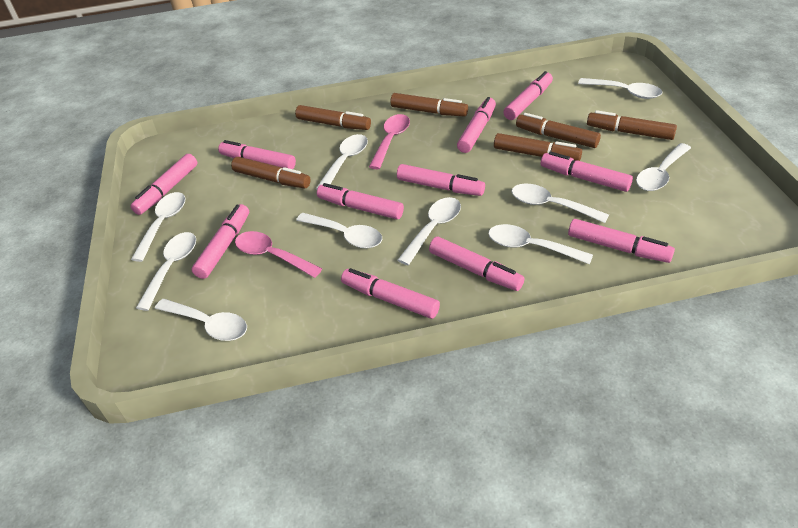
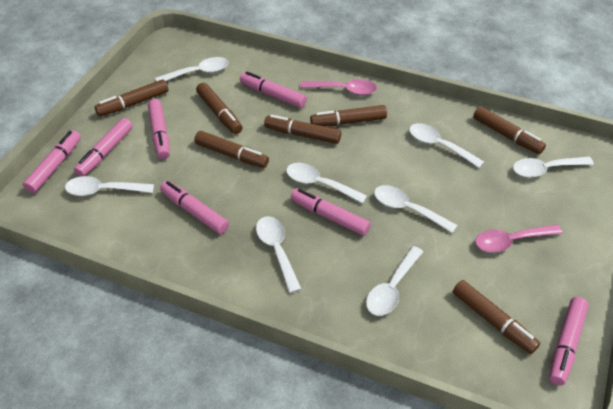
brown marker: [231,157,311,188] [295,105,371,130] [391,93,468,117] [494,133,582,161] [516,113,601,148] [587,110,677,140] = 6 -> [95,79,169,116] [194,131,269,168] [196,83,243,134] [264,115,341,144] [310,105,387,127] [453,280,540,354] [473,106,546,154] = 7
pink marker: [130,154,197,215] [192,204,249,279] [218,140,296,169] [317,183,404,219] [341,268,440,319] [397,164,485,196] [429,237,524,291] [457,97,496,153] [504,71,553,120] [541,152,633,192] [568,219,675,263] = 11 -> [23,130,81,193] [74,118,133,177] [148,99,170,159] [160,181,229,234] [240,72,307,108] [291,188,371,236] [549,297,589,385] = 7
white spoon: [131,192,186,262] [136,232,196,311] [155,299,247,341] [296,213,382,248] [316,134,368,189] [397,197,461,265] [488,224,593,264] [511,184,609,223] [578,78,662,99] [636,143,691,191] = 10 -> [65,176,154,196] [155,57,229,81] [256,216,301,293] [286,163,367,204] [366,246,423,316] [374,185,457,233] [409,123,484,168] [513,157,594,178] = 8

